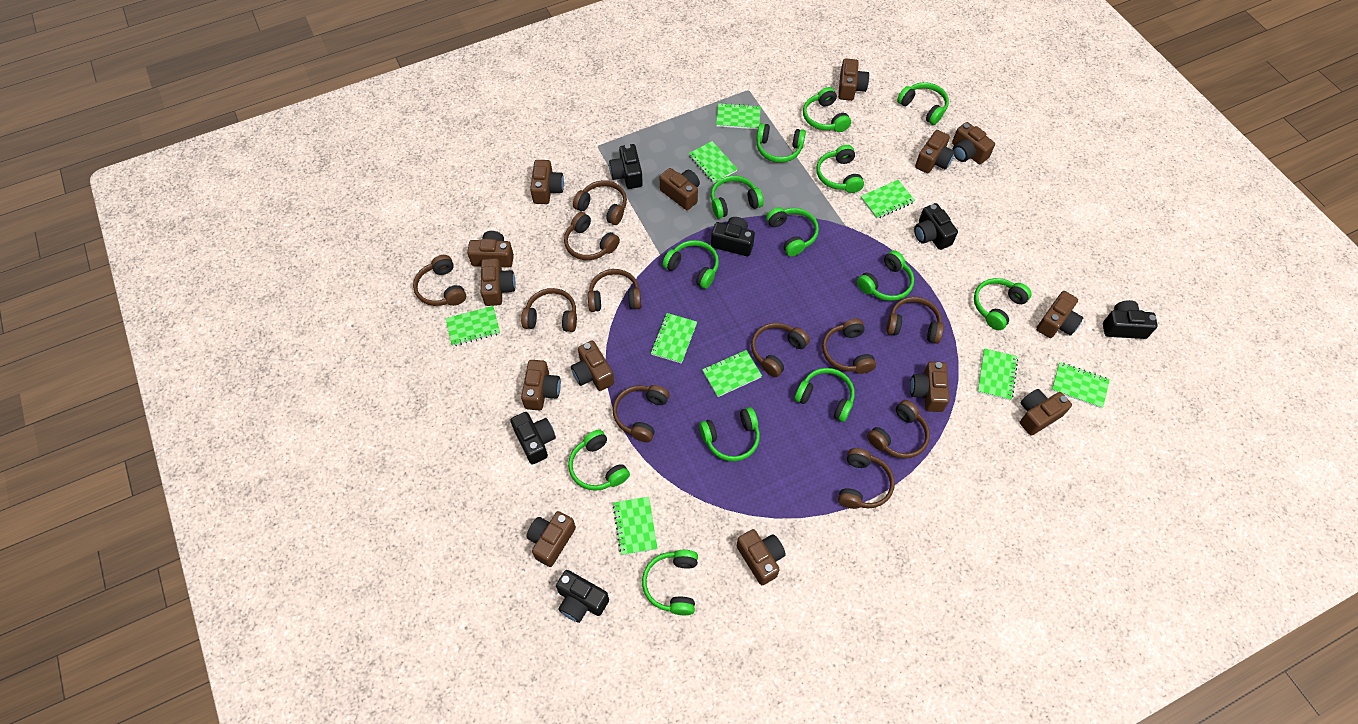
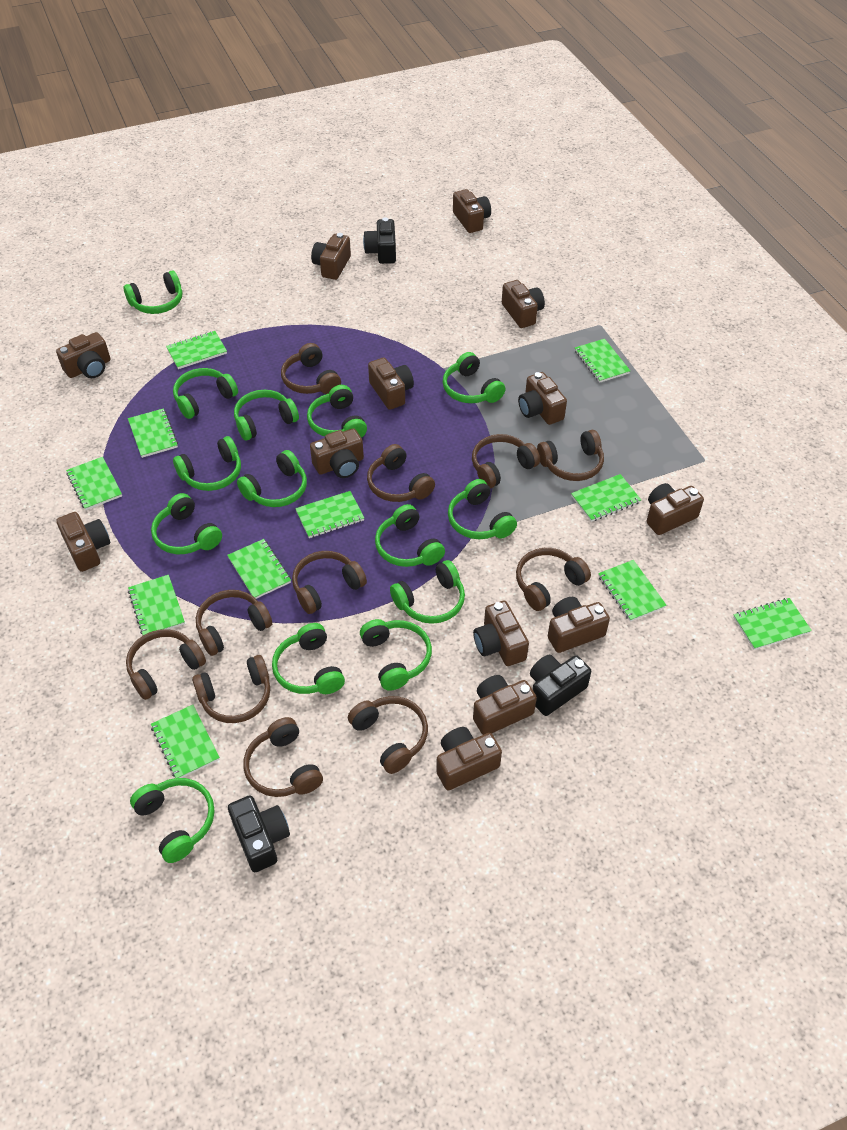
black camera: [510,412,556,465] [556,570,609,623] [609,144,643,189] [711,217,755,256] [914,203,958,250] [1103,300,1158,339] = 6 -> [228,796,290,872] [363,217,396,264] [530,655,591,716] = 3
brown camera: [467,231,514,268] [481,258,516,306] [521,360,561,411] [526,511,576,567] [530,160,564,204] [571,341,614,391] [660,168,700,210] [737,529,786,585] [838,58,869,101] [910,361,949,412] [915,130,955,173] [952,122,995,164] [1020,389,1072,436] [1036,291,1083,338] = 14 -> [56,332,111,378] [56,512,110,572] [310,428,364,478] [311,233,351,280] [368,357,414,410] [436,727,502,790] [453,189,491,233] [473,601,529,666] [473,675,537,735] [502,280,545,328] [518,372,567,425] [548,597,610,653] [647,483,704,535] = 13
green headphones: [568,430,630,491] [642,550,698,615] [663,240,719,289] [699,407,760,461] [711,175,764,218] [757,123,806,163] [766,207,819,257] [794,368,855,422] [803,87,851,132] [816,145,864,193] [857,250,914,301] [897,82,949,125] [974,278,1032,330] = 13 -> [124,271,182,314] [130,778,214,863] [151,493,222,554] [173,368,238,419] [173,436,241,491] [234,390,299,440] [237,450,307,507] [272,623,345,694] [307,385,367,438] [360,619,432,691] [375,504,445,567] [390,560,465,624] [443,352,505,403] [448,479,517,539] = 14
green notebook: [445,306,500,346] [613,497,658,555] [651,313,697,364] [689,141,737,184] [702,350,762,397] [716,103,761,129] [861,180,915,219] [977,348,1018,400] [1051,362,1110,408] = 9 -> [66,457,122,510] [128,409,178,458] [128,575,185,635] [151,705,220,778] [166,331,227,369] [227,539,291,599] [295,491,364,538] [571,474,641,522] [575,339,630,383] [598,560,667,622] [733,598,812,650] = 11

